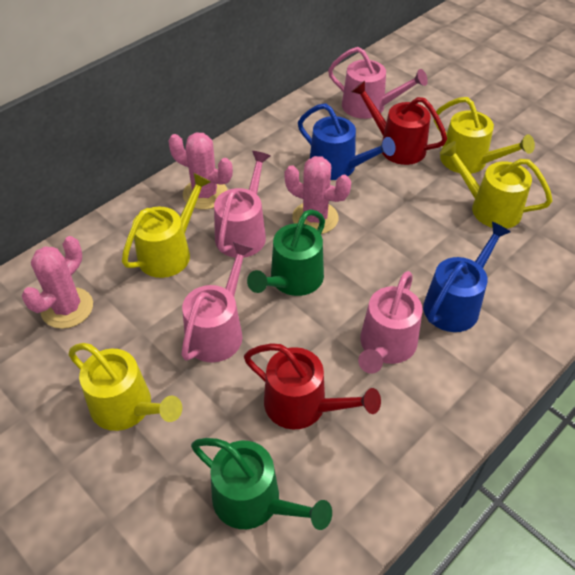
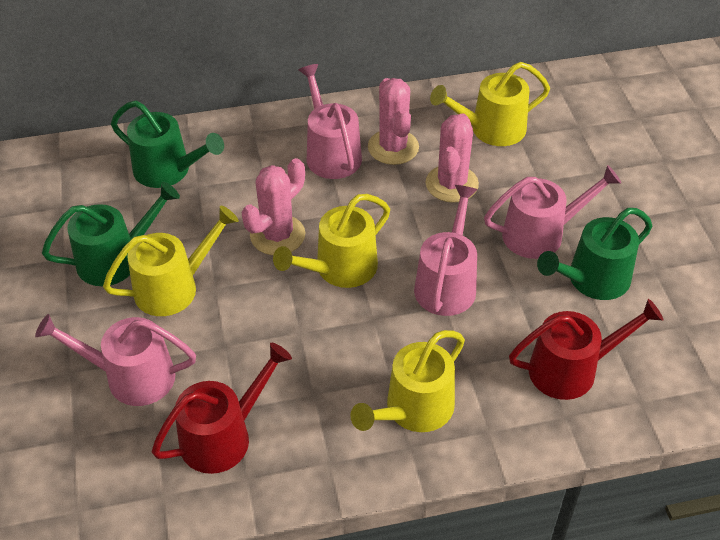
blue watering can: [298,103,396,180] [423,222,511,332] = 2 -> none = 0
green watering can: [191,438,332,530] [247,209,325,296] = 2 -> [42,182,180,286] [111,101,224,188] [537,208,653,300] = 3

